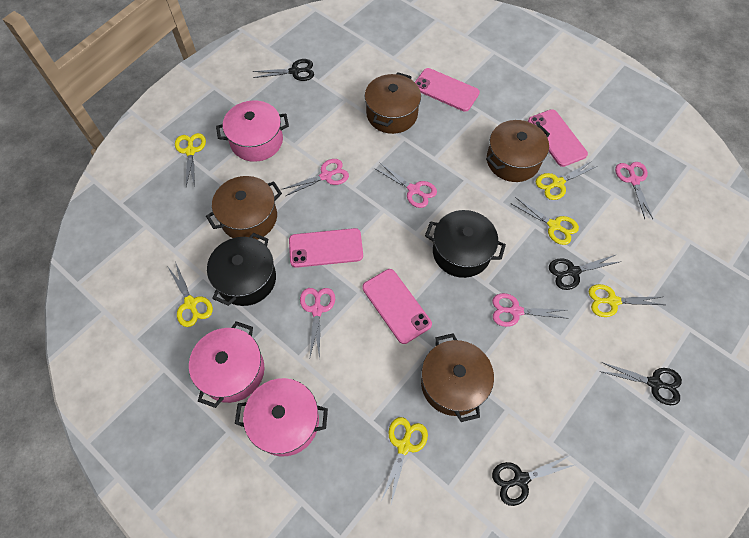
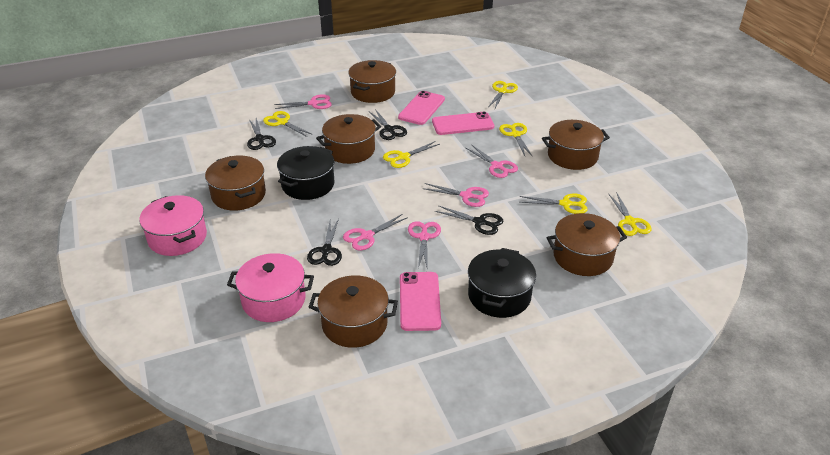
brown pot: [206,176,282,240] [365,72,421,134] [421,333,494,422] [486,120,550,182] = 4 -> [205,156,266,211] [309,275,398,348] [316,114,381,164] [348,60,396,103] [542,120,610,170] [546,213,627,276] = 6
pink phone: [289,228,363,268] [362,269,432,344] [415,68,480,112] [528,109,588,167] = 4 -> [398,91,445,125] [400,272,441,331] [432,112,494,135] = 3
pink pot: [189,321,264,408] [216,100,289,162] [235,378,328,457] = 3 -> [139,195,207,256] [227,253,314,322] = 2

